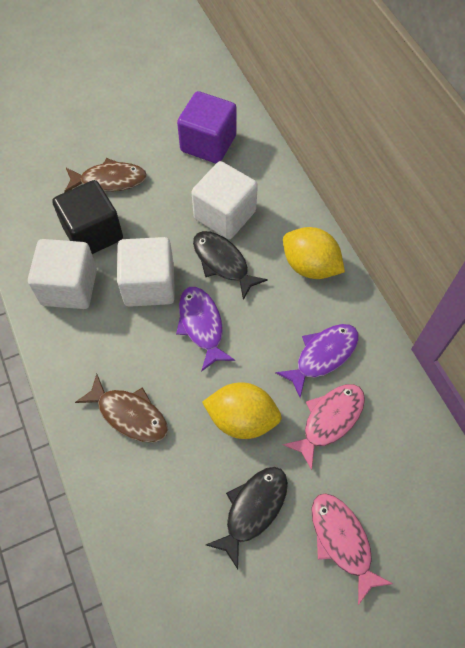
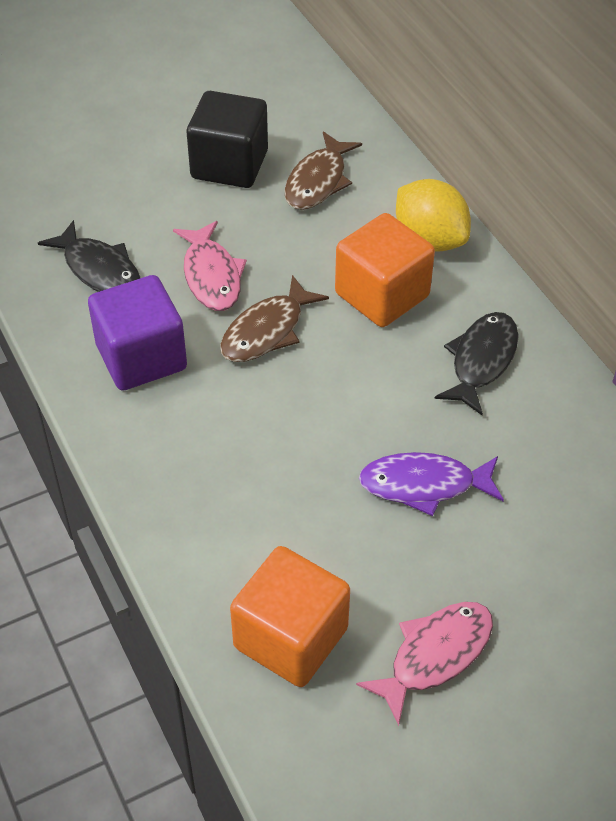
orange cube: none = 0 -> [230,546,350,687] [335,213,435,327] = 2
purple fish: [176,287,235,372] [275,324,359,398] = 2 -> [359,452,504,516] = 1
white cube: [28,239,97,309] [117,237,175,307] [191,161,258,239] = 3 -> none = 0
yellow lemon: [202,382,282,439] [283,227,345,279] = 2 -> [396,179,471,252] = 1

